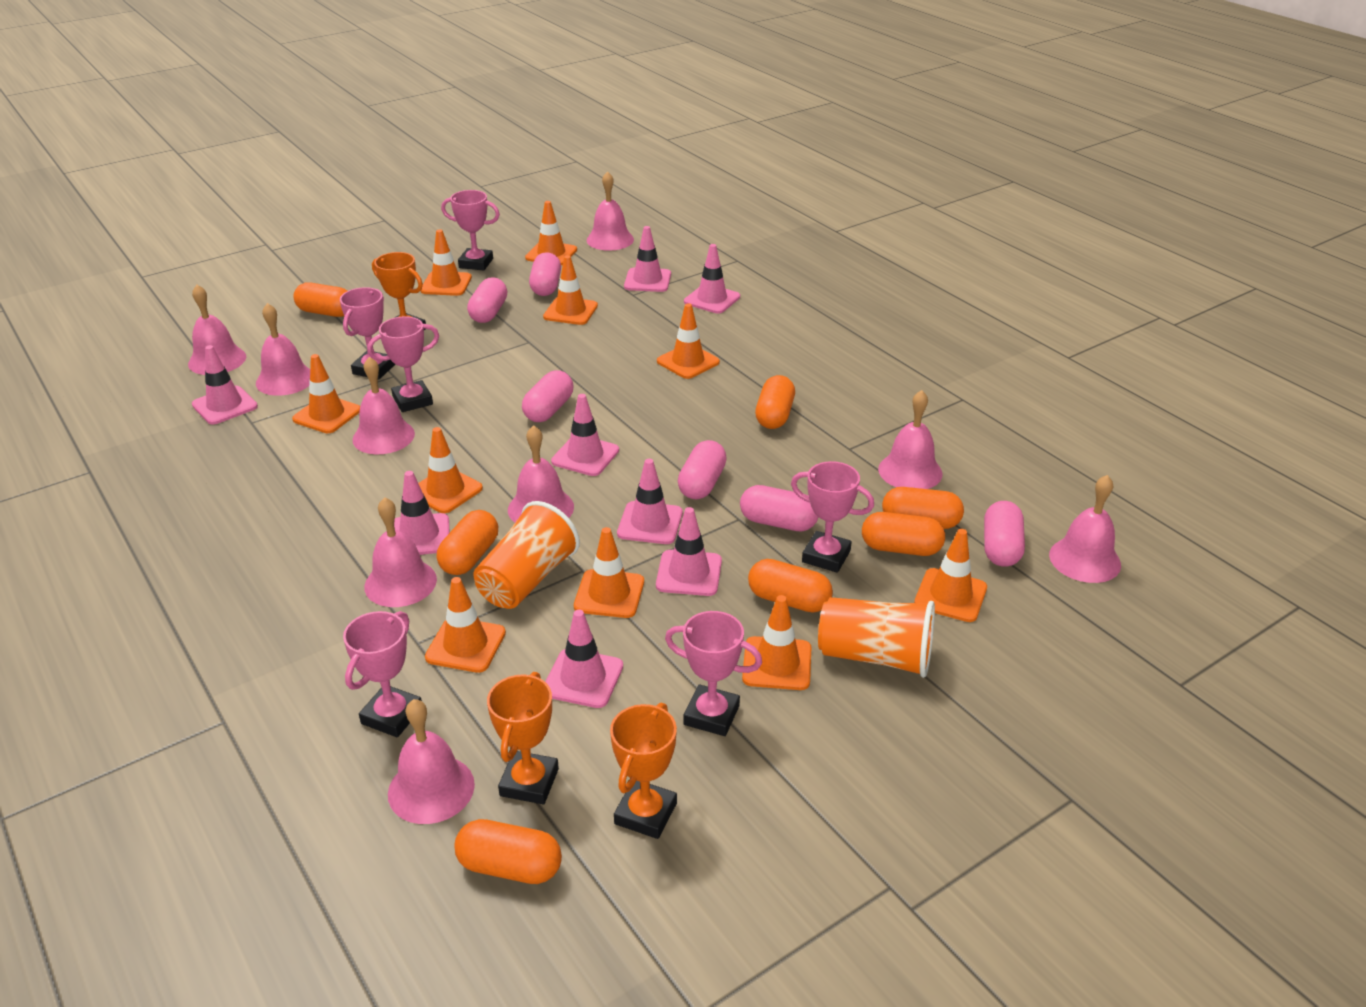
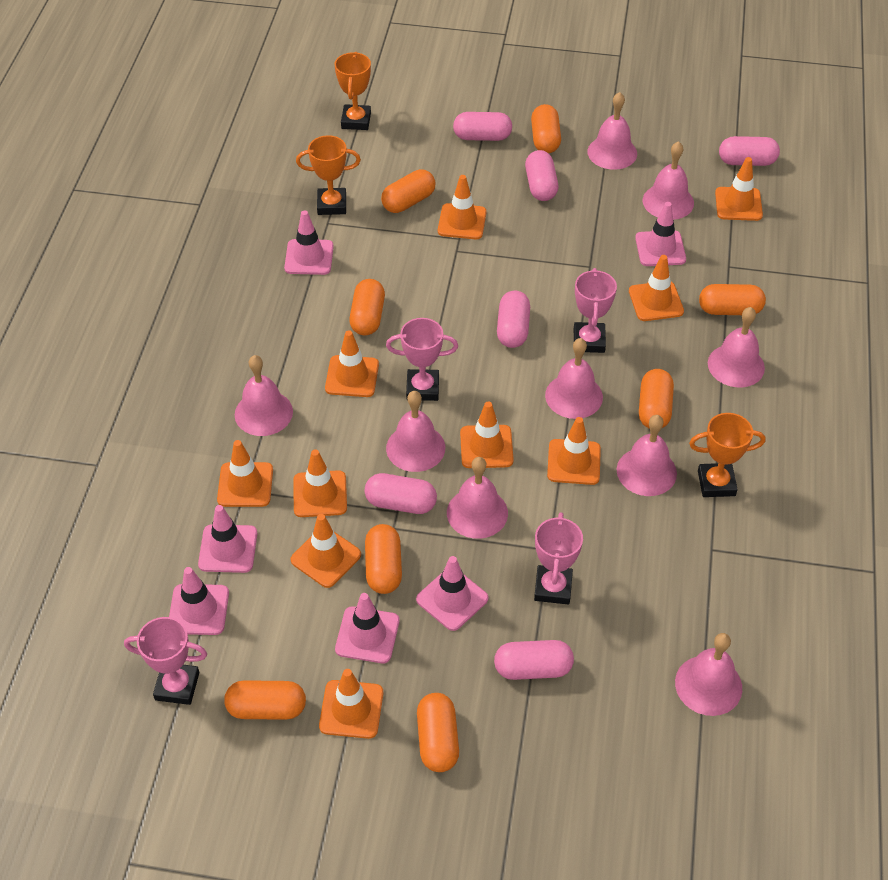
orange capsule: [293,283,347,317] [437,510,498,575] [454,819,562,884] [748,559,833,612] [755,375,795,429] [862,512,945,556] [882,487,964,529] = 7 -> [224,680,306,720] [349,279,385,335] [365,524,402,594] [381,169,436,213] [417,693,459,772] [531,104,561,153] [639,369,674,429] [699,284,766,315] = 8
orange cup: [474,501,580,609] [818,597,935,678] = 2 -> none = 0
pink traffic cone: [192,345,258,424] [394,471,449,555] [545,610,623,708] [551,394,619,476] [617,459,683,544] [624,226,671,292] [656,507,722,596] [684,244,740,314] = 8 -> [169,567,229,635] [198,505,257,573] [284,210,334,275] [335,593,399,663] [416,556,488,631] [635,202,686,266] = 6
pink trophy: [340,287,395,380] [343,611,422,737] [367,316,439,412] [441,190,500,271] [665,611,762,736] [791,461,874,573] = 6 -> [124,617,207,705] [386,318,458,401] [534,512,583,605] [574,268,617,353] = 4

